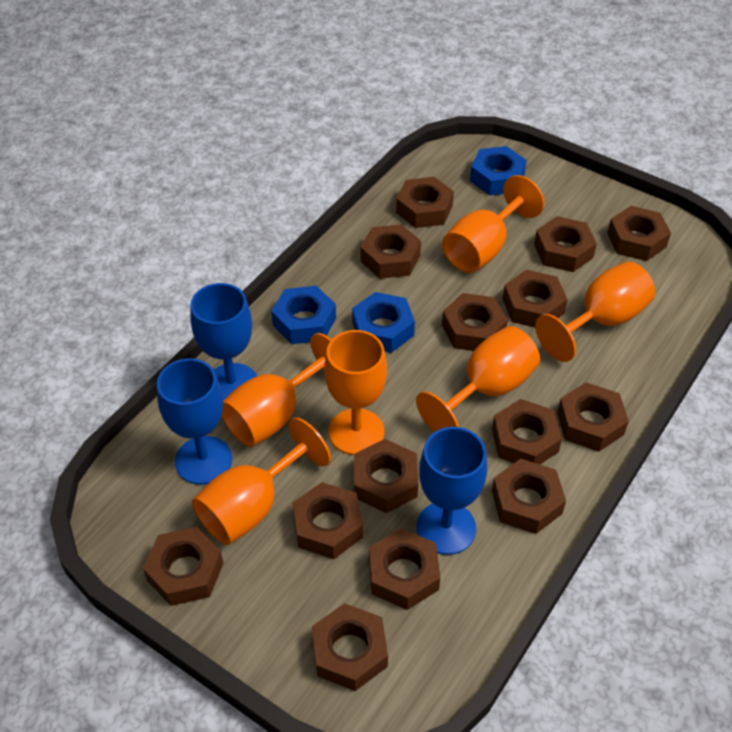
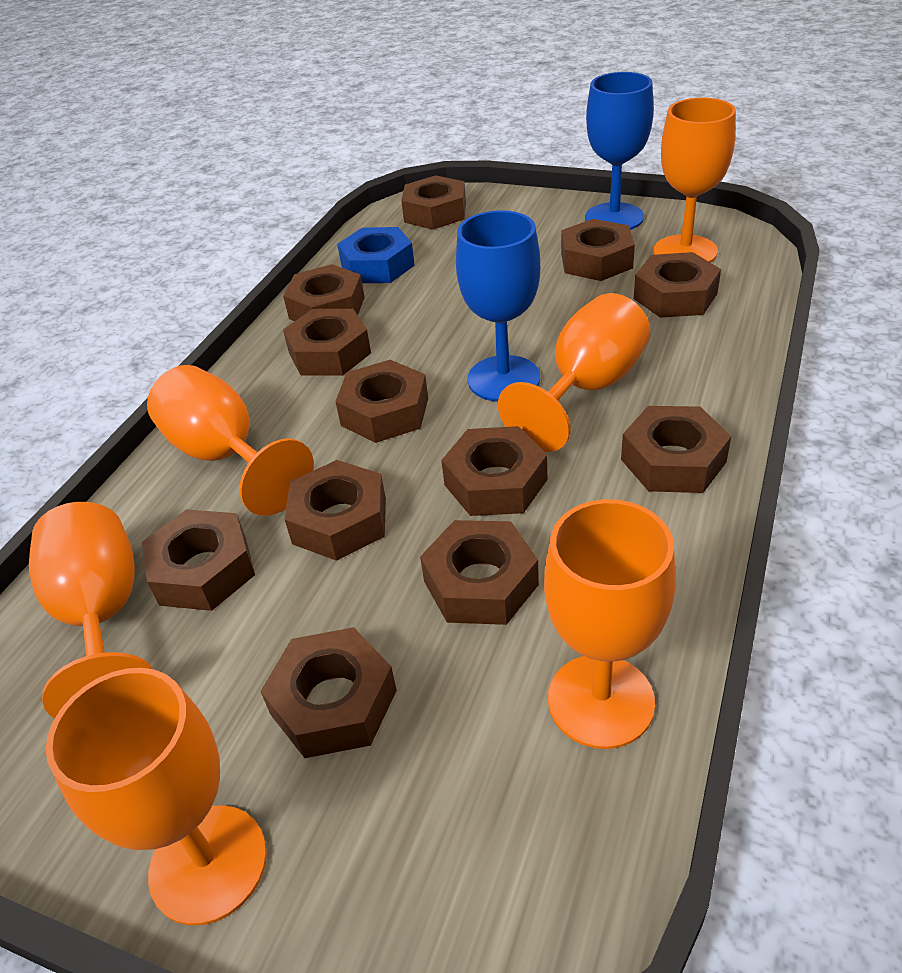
blue goblet: [157,358,232,485] [190,283,257,400] [416,427,487,555] = 3 -> [456,210,540,402] [585,72,654,230] = 2
blue nut: [271,286,336,344] [352,292,415,353] [470,146,527,195] = 3 -> [337,227,415,283] = 1
brown nut: [143,527,224,606] [292,482,363,559] [312,603,388,691] [354,439,418,513] [361,224,421,279] [369,528,440,610] [396,177,454,228] [442,293,508,351] [492,399,562,464] [492,459,566,534] [503,270,568,327] [534,216,597,272] [557,382,629,452] [607,206,671,261] = 14 -> [142,509,255,611] [261,627,397,758] [283,264,365,321] [283,309,371,376] [284,460,386,561] [335,360,428,443] [401,175,466,229] [420,520,539,625] [441,426,547,516] [561,219,635,281] [621,406,731,493] [634,252,721,318] = 12

